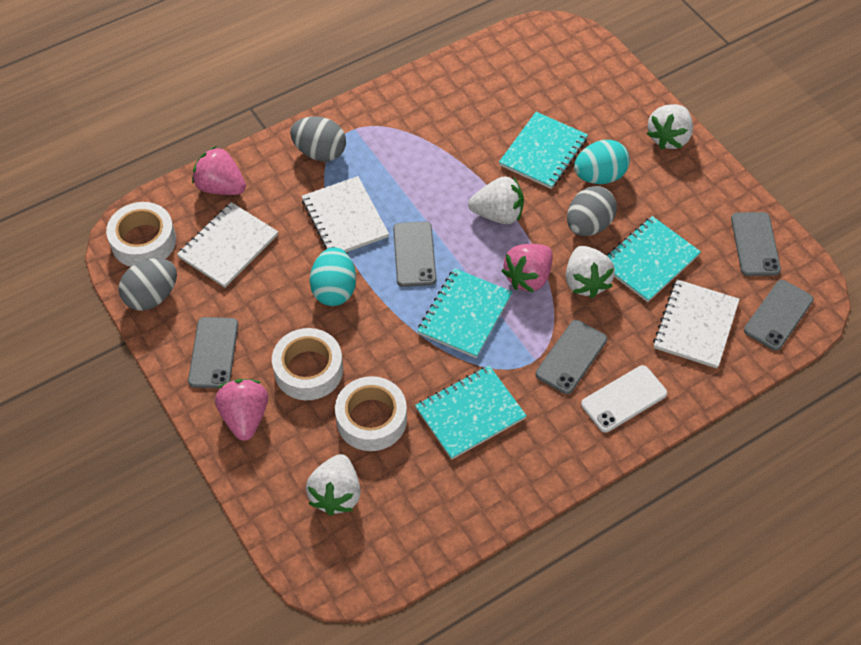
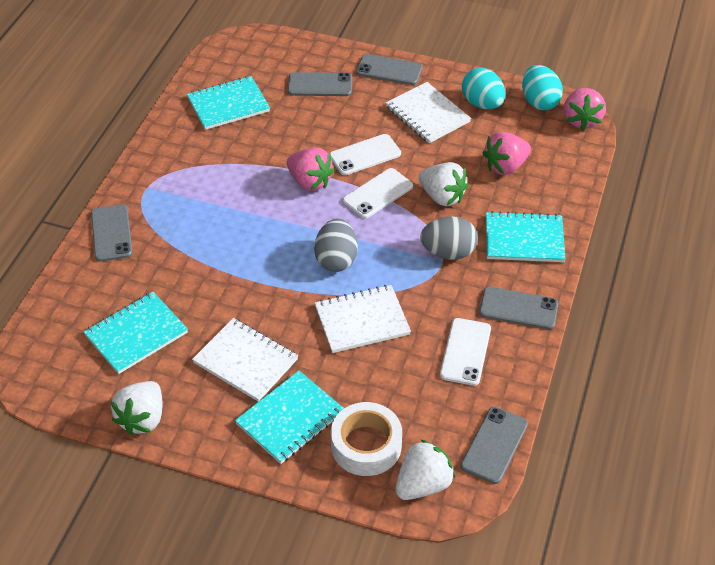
grey egg: [118,258,177,311] [290,116,346,162] [567,186,617,236] = 3 -> [314,219,358,272] [420,216,478,260] = 2
white phone: [581,365,667,433] = 1 -> [329,134,401,175] [343,168,413,219] [440,318,491,386] = 3
white strawberry: [306,454,361,516] [468,176,524,224] [566,246,615,298] [647,104,693,150] = 4 -> [111,381,162,435] [396,439,455,500] [418,162,468,206] = 3
white tape: [106,202,176,267] [272,328,343,400] [335,376,407,451] = 3 -> [331,402,402,476] = 1

